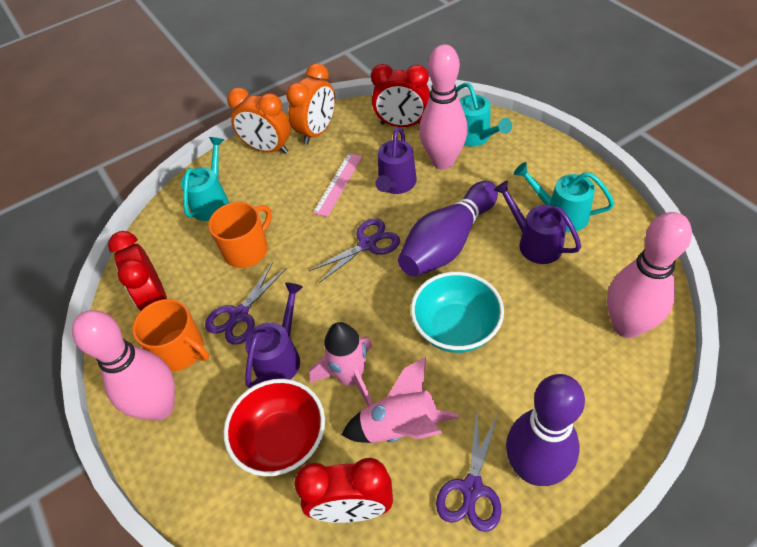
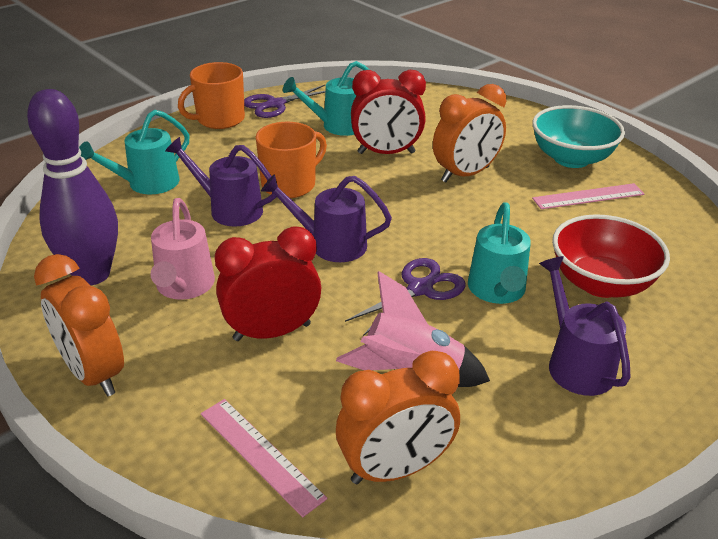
orange clock: [227,87,291,154] [286,63,335,145] = 2 -> [34,254,124,396] [336,351,460,484] [433,84,506,182] = 3
pink bowling pin: [72,310,175,421] [419,44,468,169] [607,212,692,338] = 3 -> none = 0
pink rocket: [309,322,373,406] [342,357,459,443] = 2 -> [336,271,490,387] = 1
pink ruler: [313,153,362,217] = 1 -> [201,399,327,517] [532,183,644,209] = 2
pink watering can: none = 0 -> [150,198,215,300] = 1
purple bowling pin: [398,181,498,277] [506,374,585,486] = 2 -> [27,89,118,285] = 1
purple scissors: [205,262,287,345] [309,218,400,283] [436,412,501,532] = 3 -> [244,85,325,118] [345,258,466,336] = 2
red clock: [108,231,167,311] [295,458,393,523] [371,64,430,127] = 3 -> [215,226,321,341] [351,70,426,154] = 2

